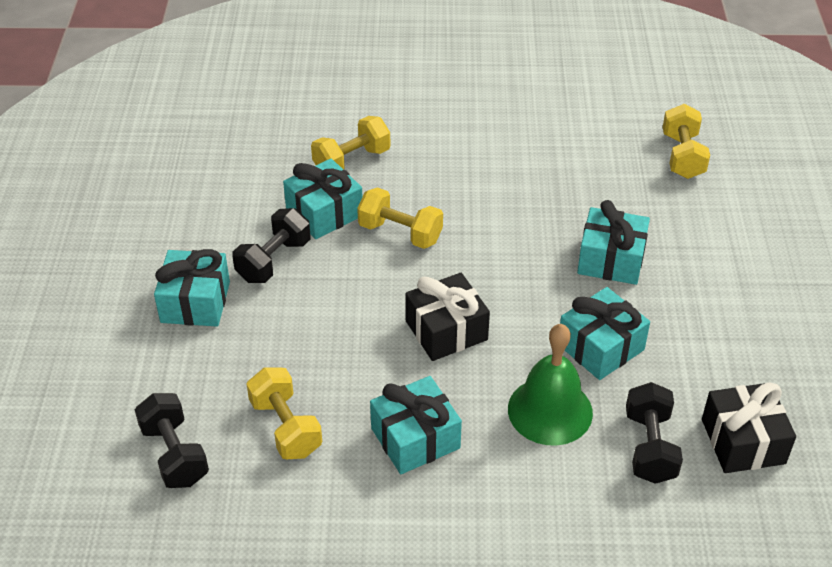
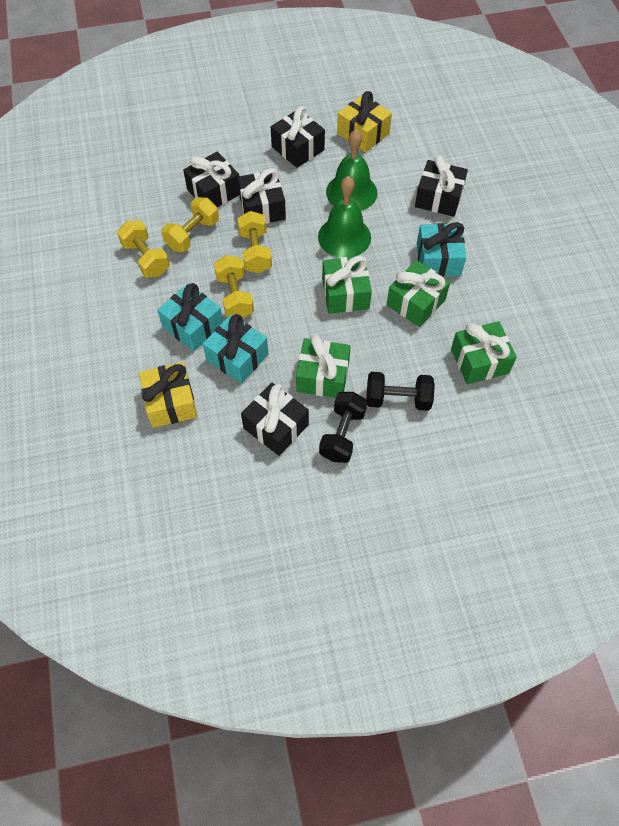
black dumbbell: [135,393,209,488] [232,208,311,283] [626,382,683,484] = 3 -> [319,392,367,463] [366,372,435,411] = 2
black gift: [405,273,490,361] [702,382,796,473] = 2 -> [183,152,239,207] [237,168,286,224] [241,383,309,456] [271,106,325,168] [415,155,468,217] = 5
green bell: [508,324,593,446] = 1 -> [318,176,371,258] [326,129,377,211] = 2
green gift: none = 0 -> [296,335,351,398] [322,255,372,314] [387,260,450,327] [451,321,517,384] = 4
turquoise gift: [154,249,230,327] [283,159,362,239] [370,376,462,474] [560,287,650,380] [577,200,650,285] = 5 -> [157,283,223,352] [203,314,268,384] [417,222,466,277] = 3
yellow gift: none = 0 -> [139,362,197,428] [337,91,392,152] = 2

